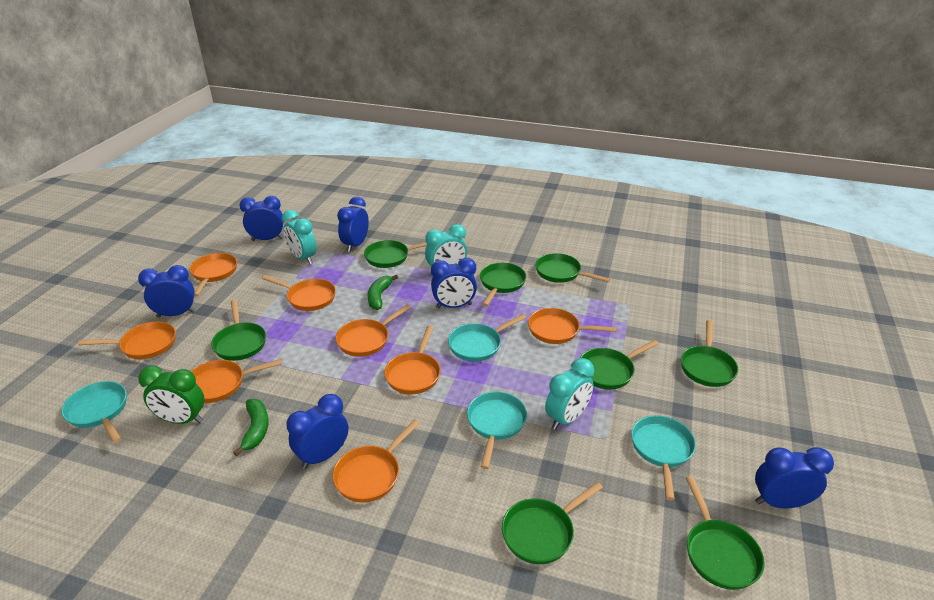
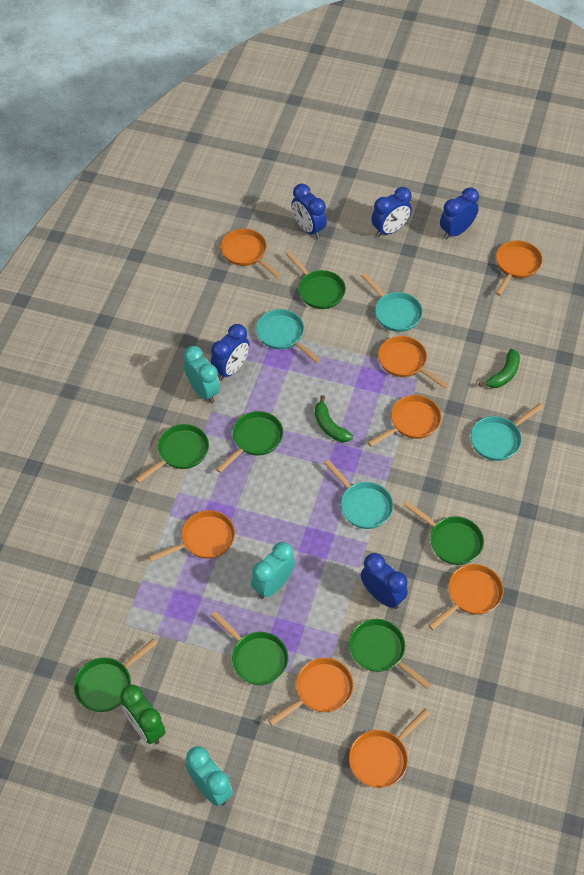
blue clock: [138,265,195,317] [240,196,284,241] [286,394,349,469] [337,197,369,252] [431,258,477,308] [755,447,834,509] = 6 -> [211,324,249,381] [291,183,327,239] [361,553,408,609] [371,187,412,237] [440,188,479,240] = 5
green pan: [211,300,266,361] [364,240,427,268] [480,263,526,306] [502,482,603,564] [535,253,610,283] [580,340,659,389] [681,320,738,387] [686,476,765,590] = 8 -> [74,638,157,712] [135,424,209,483] [211,611,289,685] [216,411,283,473] [286,251,346,309] [349,619,432,689] [404,501,484,565] = 7

